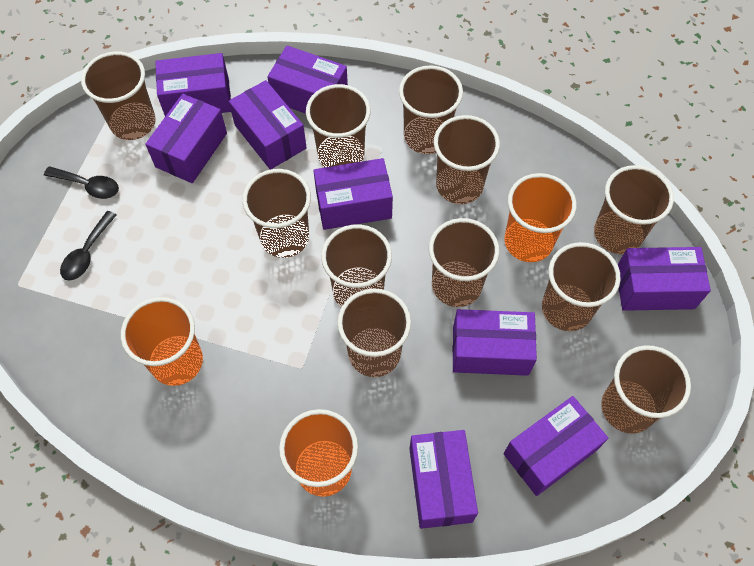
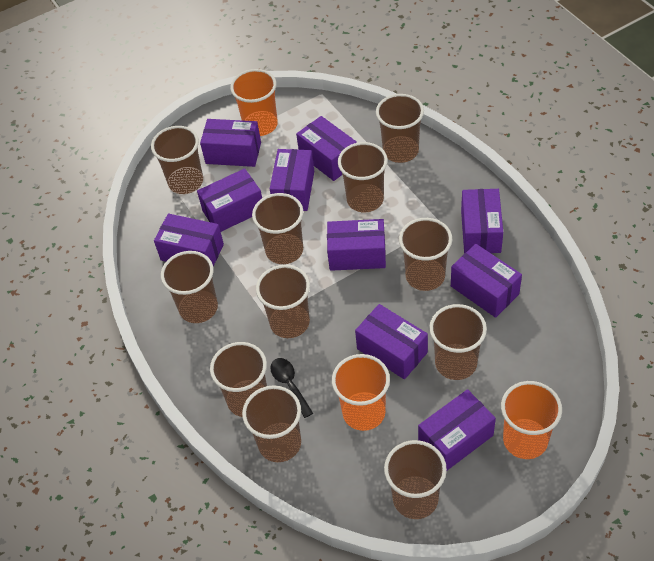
black spoon: [44,166,119,199] [60,211,116,281] = 2 -> [270,358,313,418] = 1
purple box: [145,94,227,183] [155,53,231,116] [229,80,307,170] [267,45,348,114] [313,158,393,230] [409,430,478,529] [453,309,537,376] [503,396,608,496] [618,247,711,311] = 9 -> [154,213,224,266] [197,168,262,232] [200,119,261,167] [270,149,314,211] [296,116,357,181] [327,219,386,271] [355,304,428,379] [418,389,496,470] [451,244,522,318] [461,189,503,254] = 10

